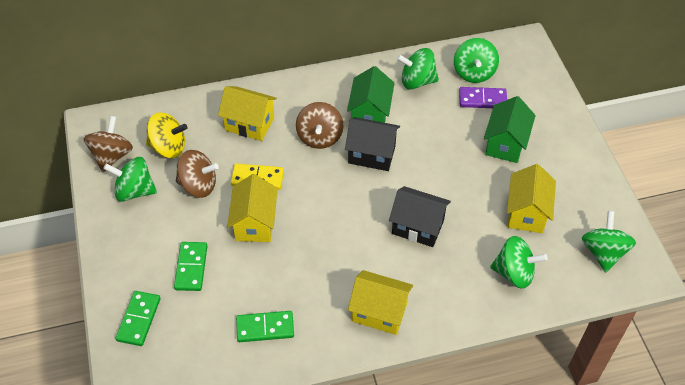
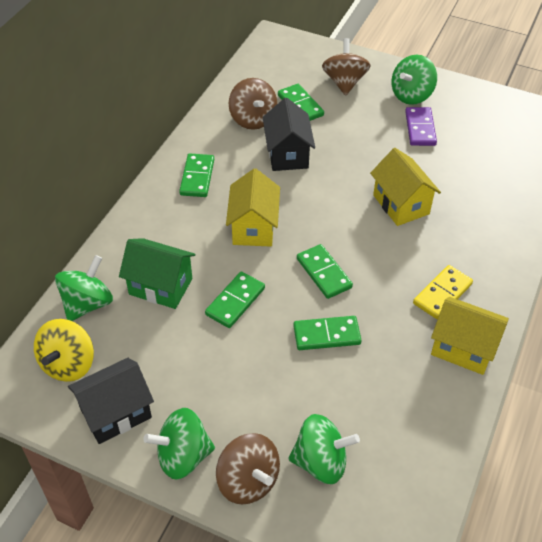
green domino: [115,291,161,346] [174,242,207,291] [236,311,294,342] = 3 -> [179,153,214,197] [205,271,265,328] [278,84,324,121] [293,316,361,350] [297,244,353,299] = 5
green house: [347,66,395,123] [484,96,536,163] = 2 -> [119,238,195,309] = 1
green spinning top: [103,157,157,202] [397,48,439,89] [454,38,499,83] [490,236,548,289] [582,211,636,272] = 5 -> [55,255,113,321] [143,408,215,480] [288,414,360,484] [392,55,437,105] = 4
yellow house: [218,86,277,141] [227,174,278,242] [348,270,413,335] [507,164,556,233] = 4 -> [226,168,280,247] [370,148,441,226] [431,297,509,375] = 3

